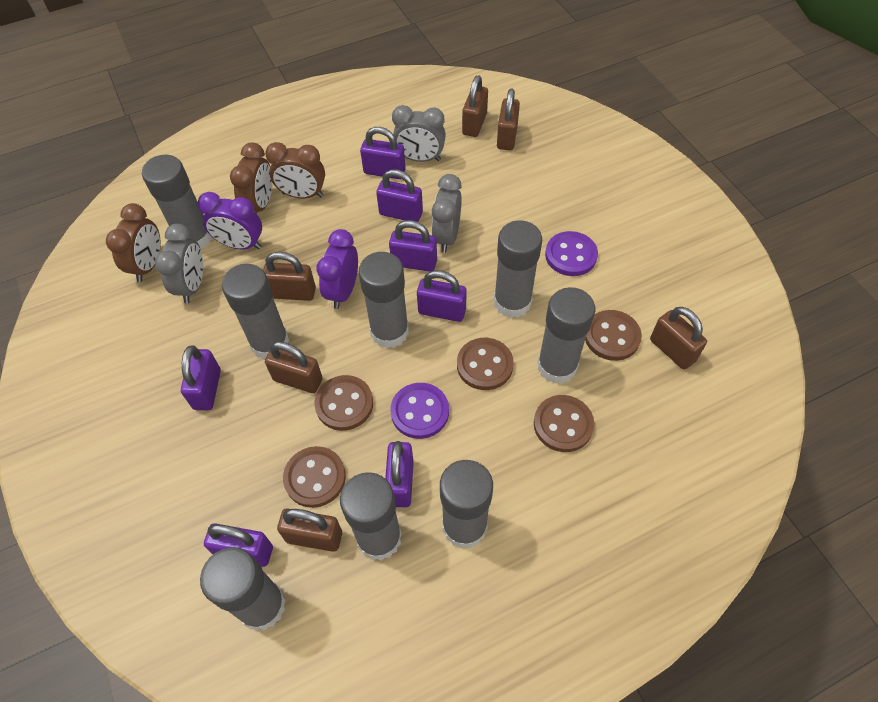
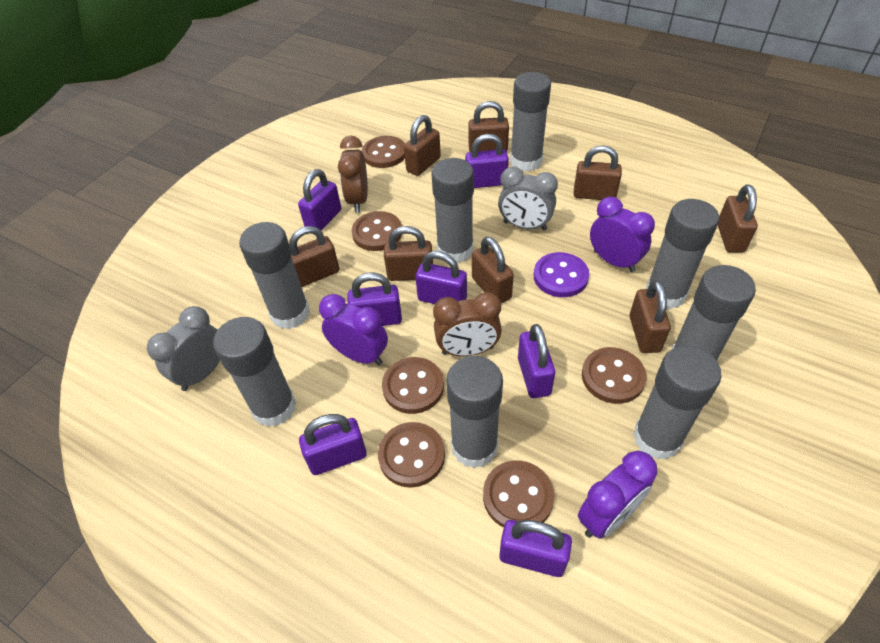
brown button: [283,446,346,508] [314,375,373,431] [457,338,514,390] [534,395,594,452] [585,310,642,361] = 5 -> [352,211,402,251] [362,136,405,168] [378,422,445,488] [382,357,444,414] [483,460,554,528] [582,347,647,404] = 6
brown clock: [106,203,160,282] [230,142,272,214] [265,142,325,198] = 3 -> [338,136,368,213] [433,292,502,356] = 2
brown padlock: [263,252,316,301] [265,341,323,393] [277,509,342,552] [462,75,488,137] [497,89,520,150] [650,307,707,370] = 6 -> [289,226,339,287] [384,226,433,281] [404,115,441,176] [468,101,509,152] [472,237,514,304] [573,145,622,200] [630,280,671,353] [718,184,758,253] = 8
grey clock: [155,223,203,303] [392,105,446,162] [432,174,462,253] = 3 -> [147,306,220,391] [498,167,558,230] = 2
purple button: [390,383,449,439] [545,231,598,276] = 2 -> [534,252,589,297] = 1
purple clock: [198,192,262,249] [316,229,358,309] = 2 -> [319,294,388,365] [578,451,657,539] [590,197,655,272] = 3

